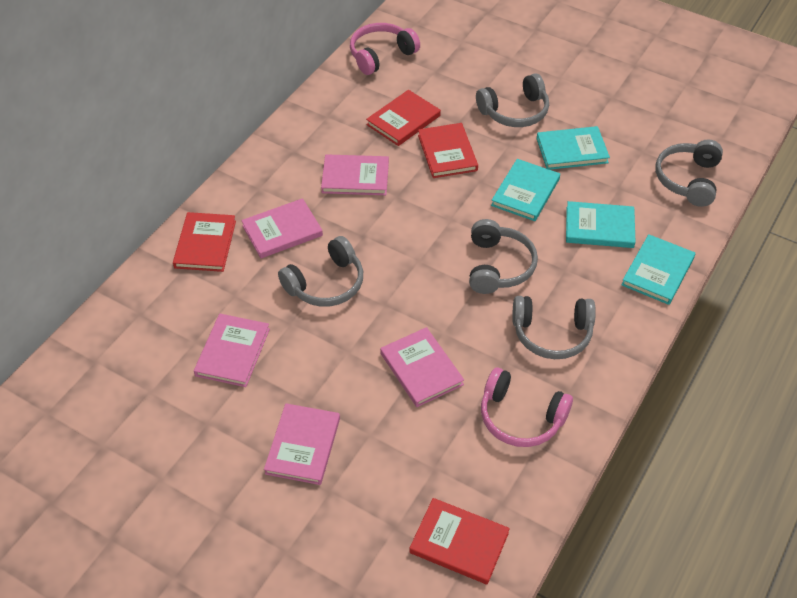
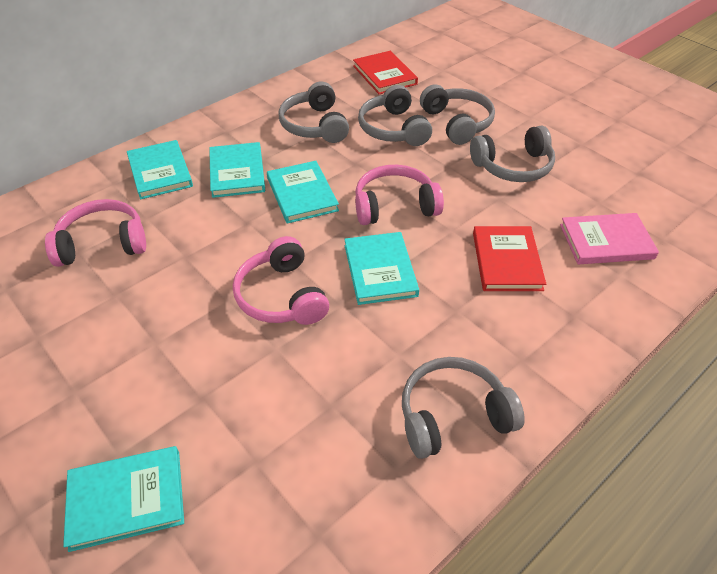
pink book: [194,314,270,387] [241,198,323,258] [264,403,340,485] [321,154,389,195] [380,327,464,407] = 5 -> [560,213,659,264] = 1
pink headphones: [350,23,420,75] [481,368,573,447] = 2 -> [45,199,146,267] [233,236,329,325] [355,165,444,225] = 3
red book: [173,212,236,272] [366,90,441,146] [409,498,510,584] [418,123,478,178] = 4 -> [353,51,418,94] [473,226,546,291] = 2
turquoise book: [491,159,560,221] [537,126,610,170] [566,201,636,248] [621,234,695,305] = 4 -> [63,446,184,552] [127,140,193,199] [209,142,265,198] [267,161,339,224] [344,232,419,305] = 5

